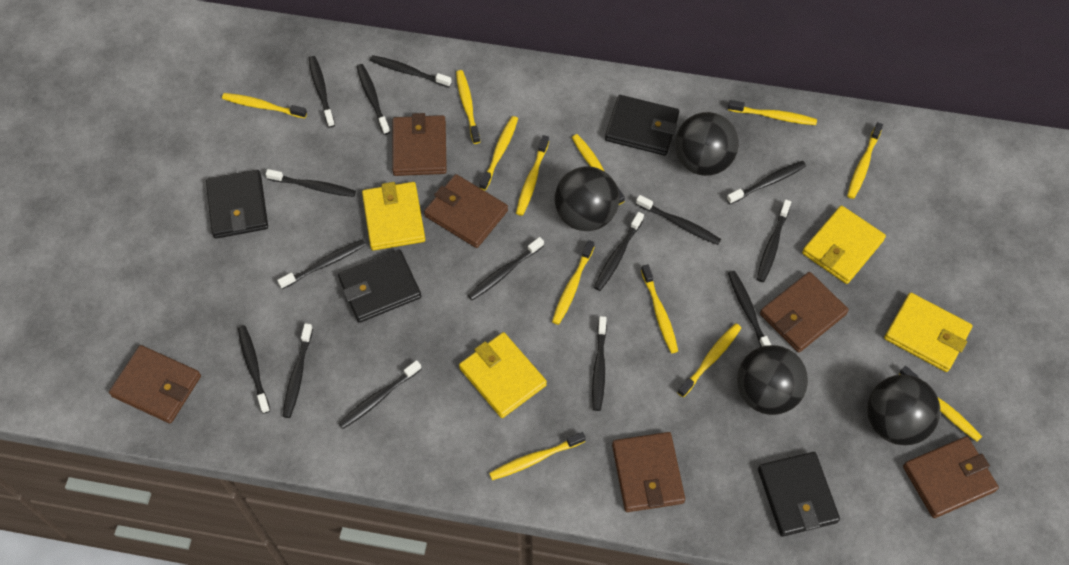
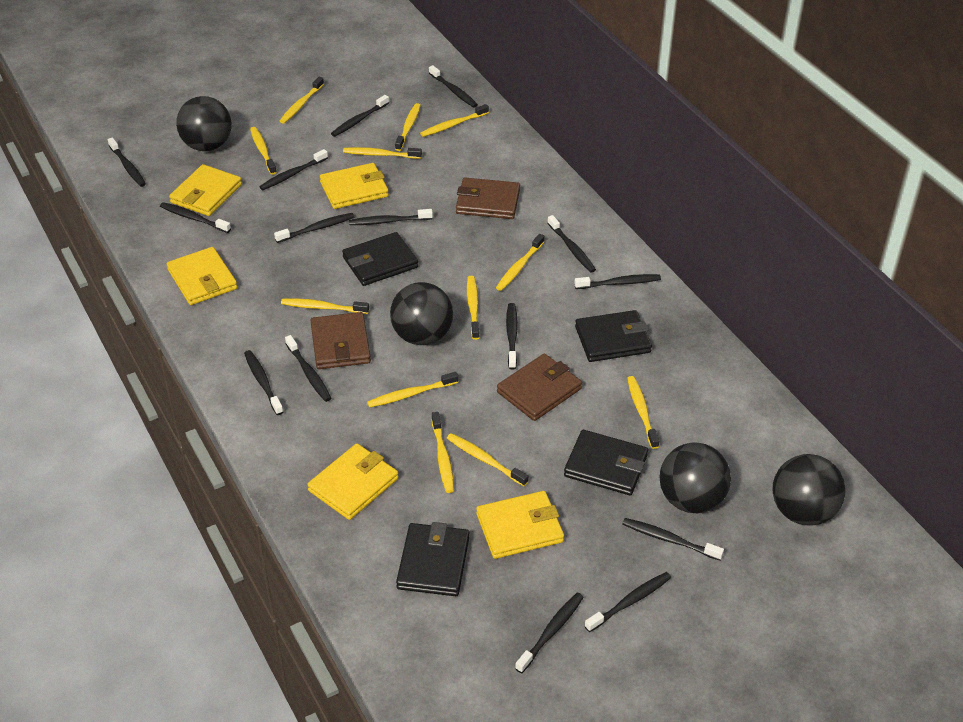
brown wallet: [109,345,201,423] [392,113,447,176] [424,174,508,248] [612,432,685,512] [760,272,849,353] [903,436,999,518] = 6 -> [310,312,371,369] [456,178,520,219] [497,354,582,421] = 3
yellow wallet: [362,182,425,251] [459,332,547,418] [802,206,886,284] [884,293,973,372] = 4 -> [167,247,237,305] [169,164,242,216] [307,443,399,520] [320,163,389,209] [476,491,564,559] = 5

